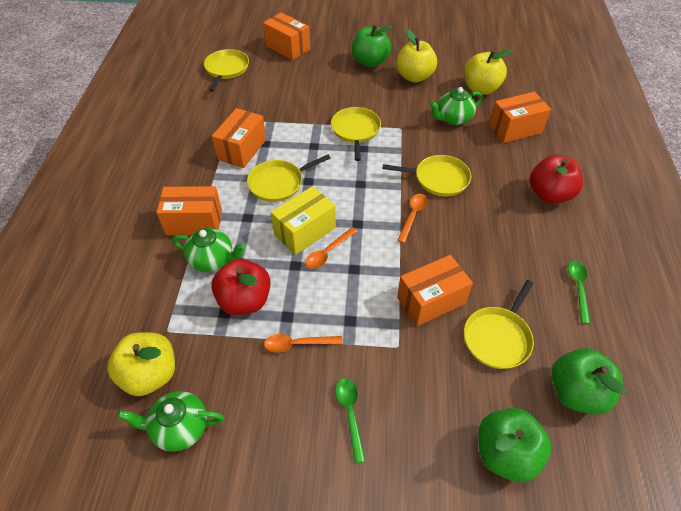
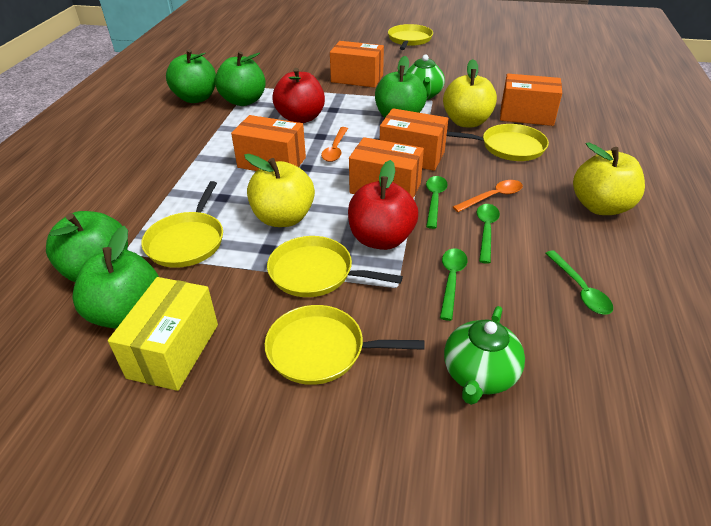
green apple: [352,24,392,67] [478,408,552,482] [551,348,626,415] = 3 -> [46,211,128,282] [72,226,159,329] [166,49,216,103] [215,51,266,106] [375,56,427,118] = 5
green spoon: [335,378,365,463] [568,261,590,324] = 2 -> [426,176,448,229] [440,249,468,321] [477,204,500,264] [545,250,613,315] = 4
green teapot: [117,391,224,452] [172,228,245,272] [429,87,483,125] = 3 -> [407,54,445,100] [444,306,525,405] = 2
orange spoon: [264,334,342,353] [305,227,357,269] [397,194,428,243] = 3 -> [321,127,348,162] [453,180,523,212] = 2

